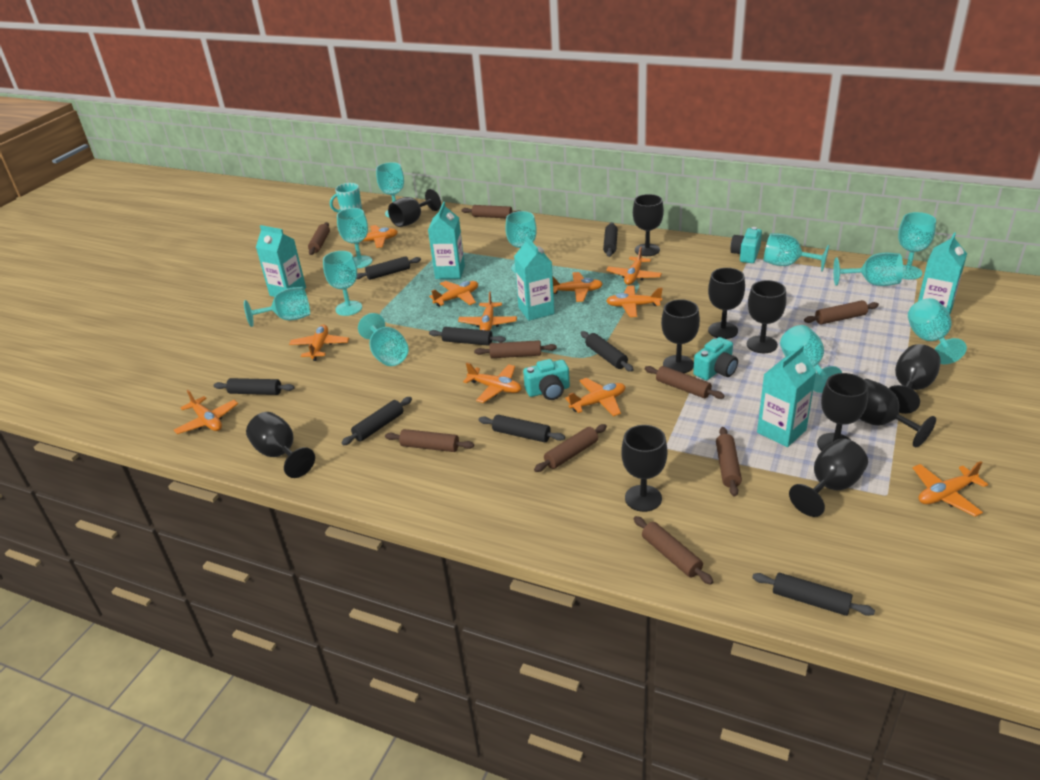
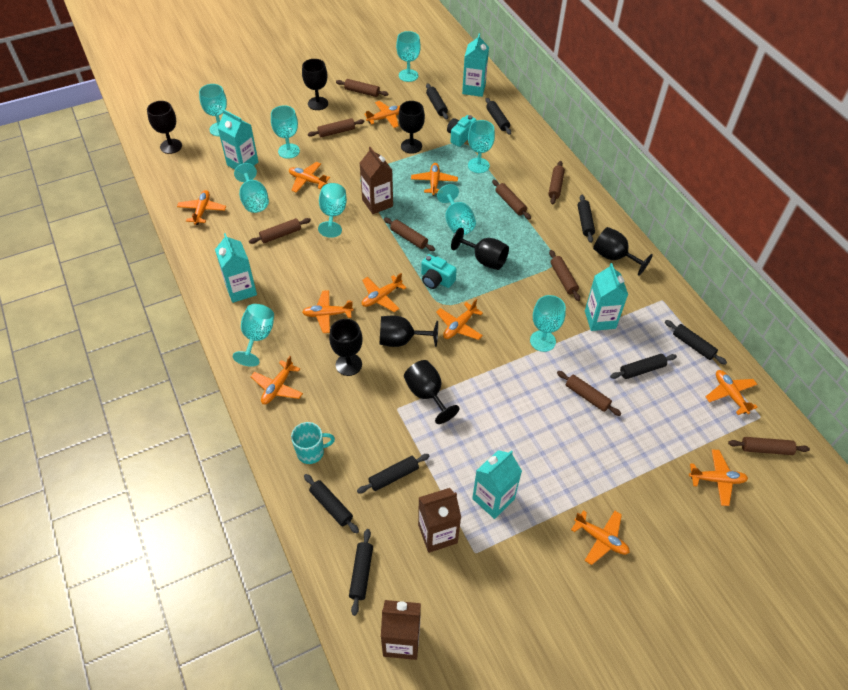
black goblet: [246,412,315,478] [388,189,441,227] [621,425,667,512] [633,194,664,256] [661,299,700,373] [708,268,745,339] [747,280,786,353] [789,439,868,517] [817,373,868,451] [860,379,936,447] [889,344,941,414] = 11 -> [147,101,182,154] [302,59,328,110] [329,319,363,376] [380,316,438,347] [398,101,425,154] [404,360,460,424] [451,228,509,270] [593,227,653,276] = 8
brown carton: none = 0 -> [360,147,393,214] [381,600,421,660] [418,488,461,553] = 3
turquoise camera: [523,359,570,400] [693,337,738,380] [730,227,762,263] = 3 -> [421,254,457,289] [447,115,477,147] = 2
turquoise goblet: [244,287,310,327] [323,251,362,316] [337,208,372,268] [358,313,409,366] [376,162,404,218] [505,211,537,273] [764,233,829,272] [780,325,842,393] [833,253,903,286] [898,212,936,280] [908,298,967,364] = 11 -> [199,84,227,136] [233,304,274,367] [234,163,269,213] [271,105,300,159] [318,183,347,238] [396,31,421,82] [437,184,476,235] [468,120,495,173] [530,295,566,352] = 9

